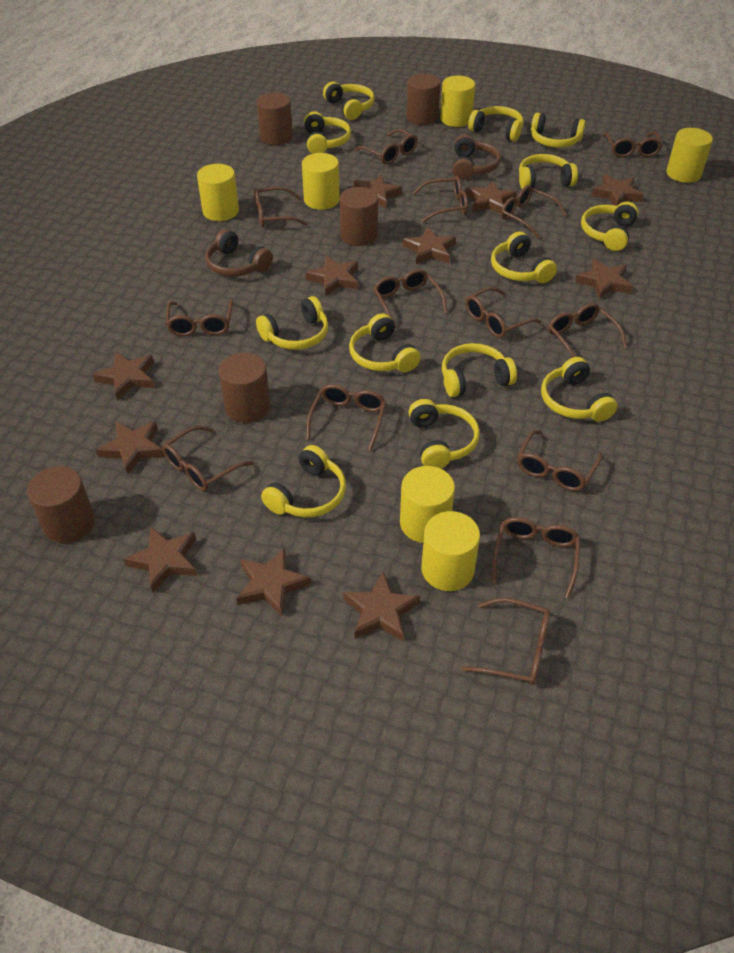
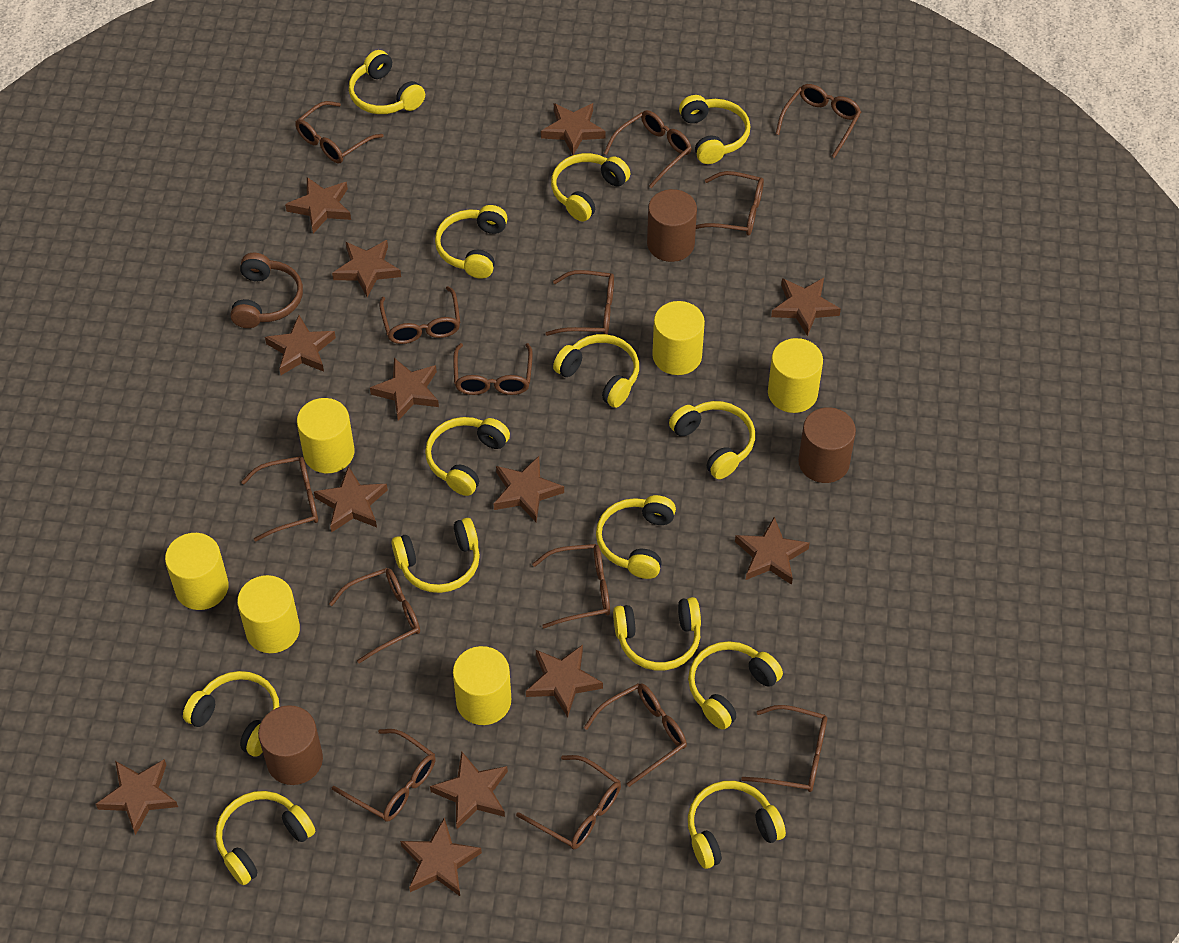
brown cylinder: [27,466,95,543] [219,353,270,423] [257,93,293,145] [340,187,378,246] [407,74,440,125] = 5 -> [258,705,323,785] [647,189,697,262] [798,407,856,483] = 3
brown headphones: [206,229,273,277] [452,135,501,180] = 2 -> [230,253,303,328] = 1
brown star: [93,352,155,401] [96,421,165,475] [124,527,197,593] [236,547,311,617] [305,256,358,297] [343,572,420,641] [354,175,402,209] [403,227,456,264] [466,181,517,214] [575,258,633,300] [591,174,644,206] = 11 -> [96,759,178,835] [265,315,336,375] [285,177,351,234] [314,466,388,533] [332,240,401,298] [370,358,439,421] [400,817,482,896] [430,751,508,829] [494,456,564,522] [526,645,603,717] [541,103,606,155] [735,517,810,585] [771,278,841,336] = 13
yellow headphones: [256,296,328,350] [261,445,346,518] [304,111,351,154] [323,81,375,120] [349,313,420,372] [409,399,480,469] [442,343,517,397] [468,106,523,142] [491,231,557,283] [519,154,578,189] [531,113,586,148] [541,357,617,422] [581,201,639,251] = 13 -> [183,671,279,757] [216,791,316,885] [349,50,425,114] [391,518,480,593] [425,417,510,496] [435,205,508,279] [551,153,630,222] [553,334,639,408] [596,495,676,579] [613,597,701,670] [669,401,755,479] [679,95,750,164] [688,641,783,729] [688,781,786,869] = 14

